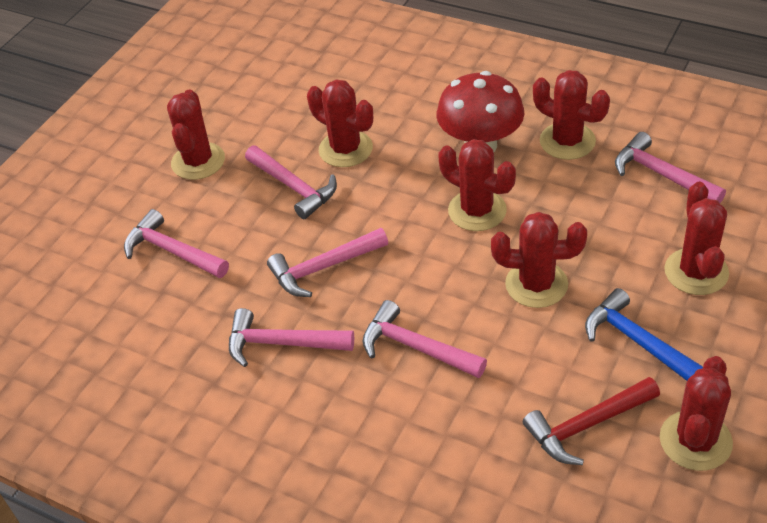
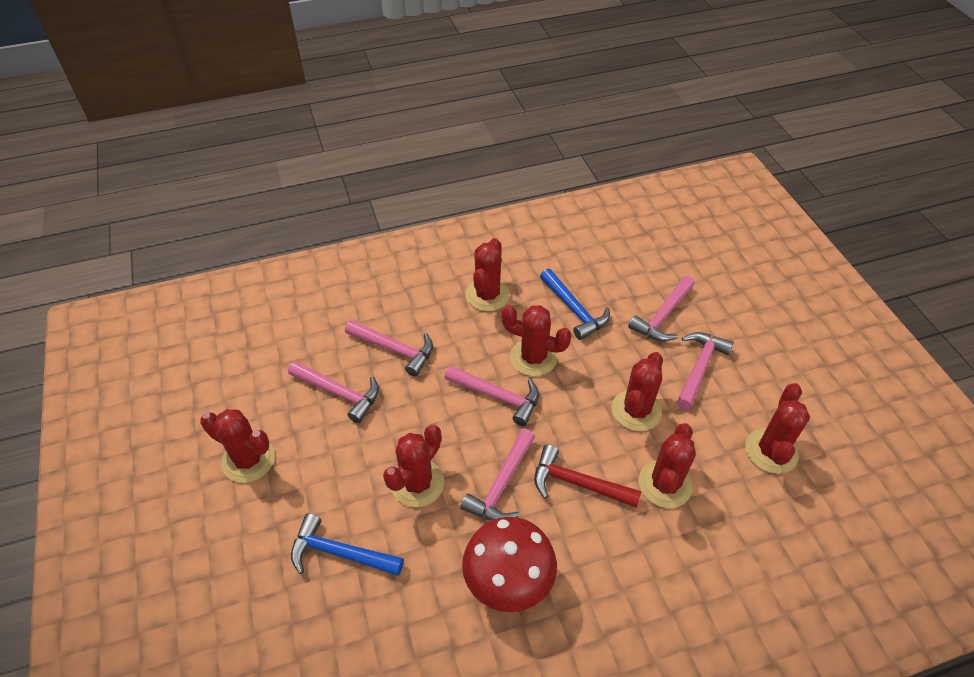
blue hammer: [585,288,703,381] = 1 -> [291,513,404,576] [540,269,610,340] = 2

